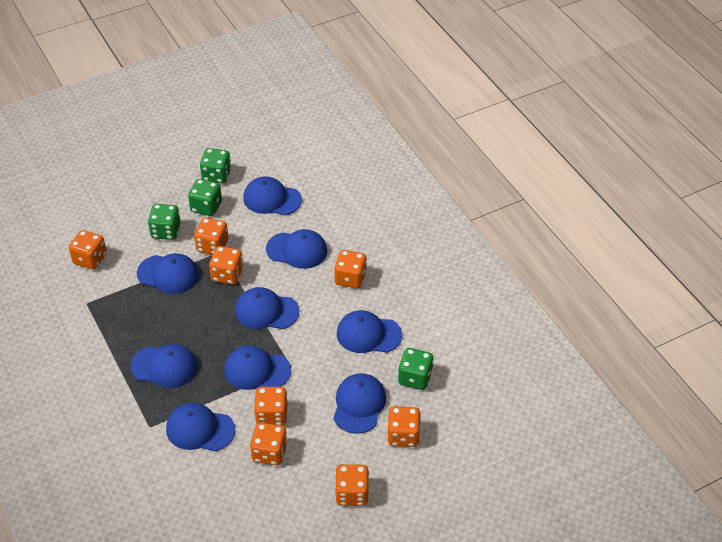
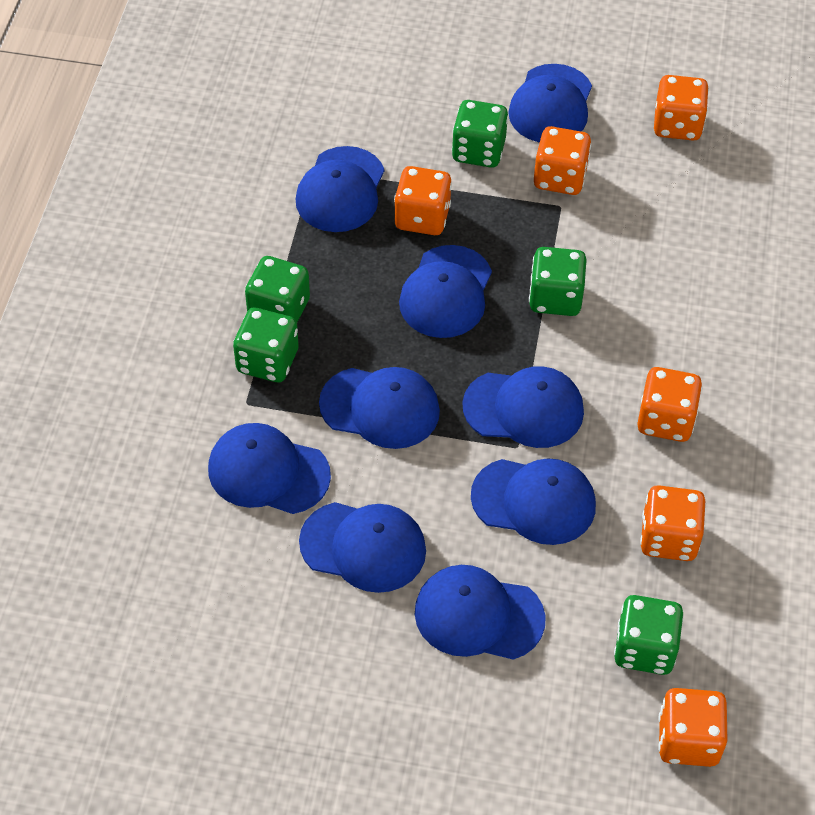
green dice: [148,204,181,240] [188,179,222,216] [200,148,231,184] [398,348,434,390] = 4 -> [233,308,299,382] [245,256,310,322] [452,100,508,168] [529,247,587,316] [614,595,684,675] = 5
orange dice: [69,230,107,270] [194,218,229,255] [209,246,244,285] [250,423,287,466] [254,387,287,426] [334,250,367,289] [335,464,369,506] [388,406,421,447] = 8 -> [394,166,452,235] [534,126,591,195] [637,367,702,442] [640,485,706,561] [654,75,709,140] [658,688,728,767] = 6

